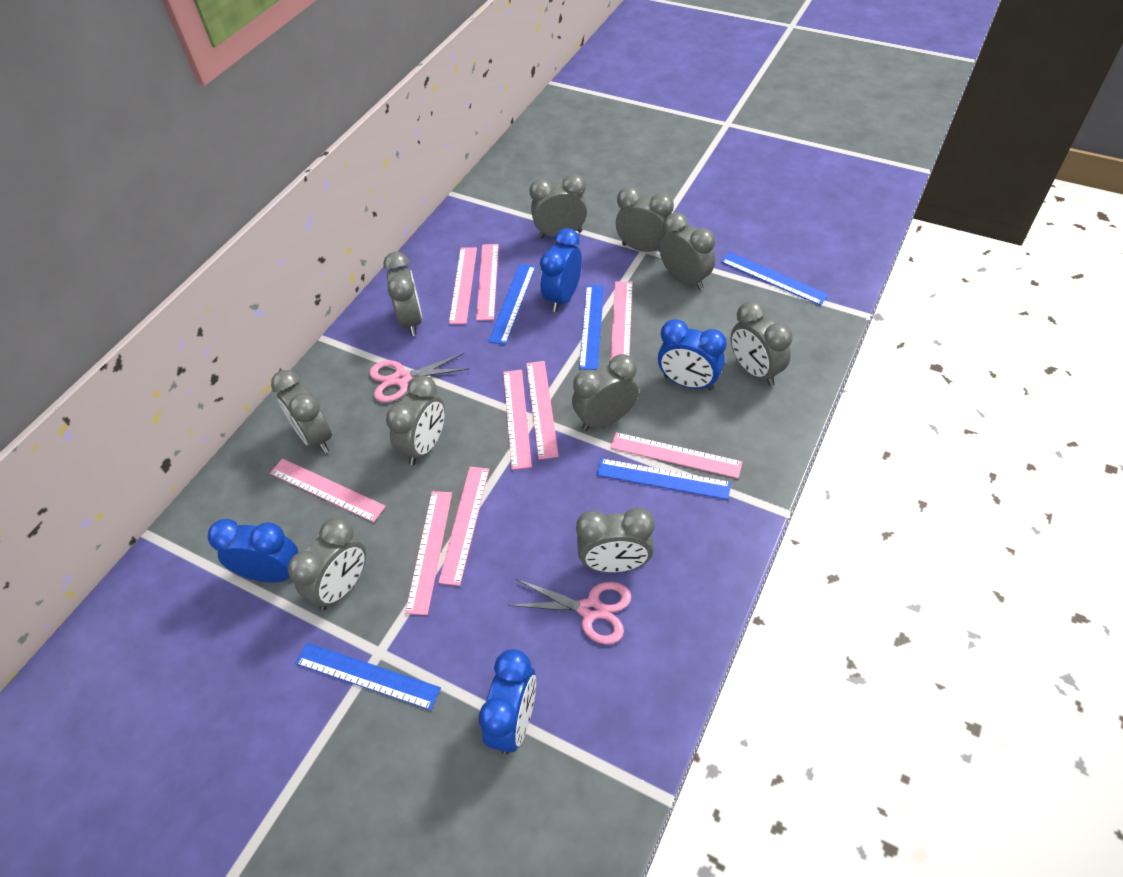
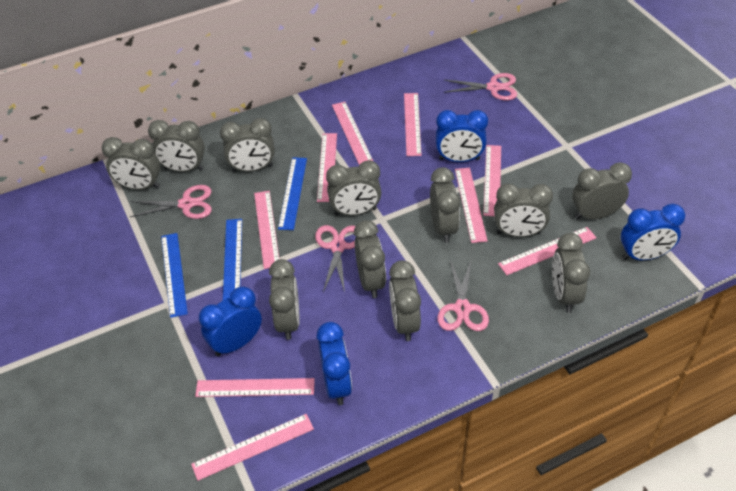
blue ruler: [295,642,441,710] [488,264,536,345] [579,285,604,370] [596,458,731,500] [721,252,829,306] = 5 -> [161,233,188,318] [223,219,242,300] [278,157,307,230] = 3
grey clock: [271,370,332,453] [288,518,366,610] [383,252,423,336] [386,375,445,465] [530,174,587,239] [572,354,639,431] [576,507,655,572] [616,186,674,252] [660,212,715,290] [731,301,792,386] = 10 -> [101,137,161,190] [148,120,205,172] [220,118,275,172] [269,259,300,340] [326,160,382,216] [354,220,386,298] [389,260,421,341] [430,167,460,243] [494,183,553,237] [552,233,590,313] [572,162,632,220] = 11
pink scissors: [369,353,469,403] [508,579,632,644] = 2 -> [130,185,212,219] [315,225,355,292] [437,260,489,331] [445,73,517,100] = 4

